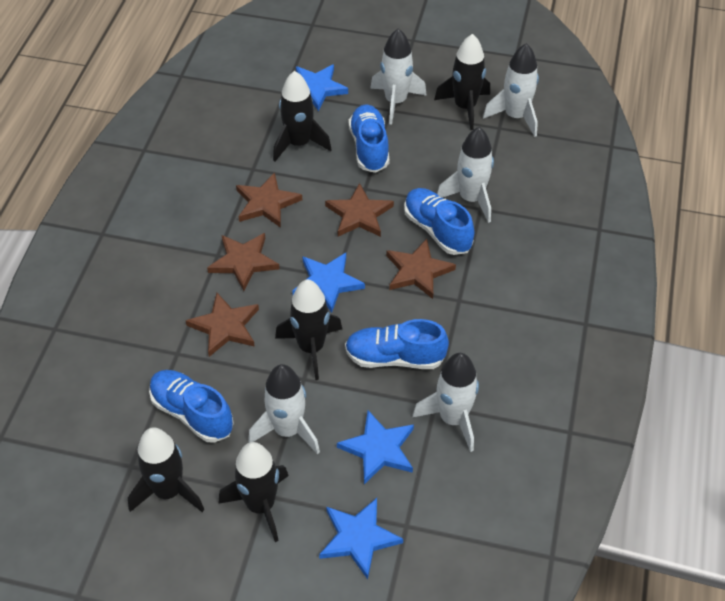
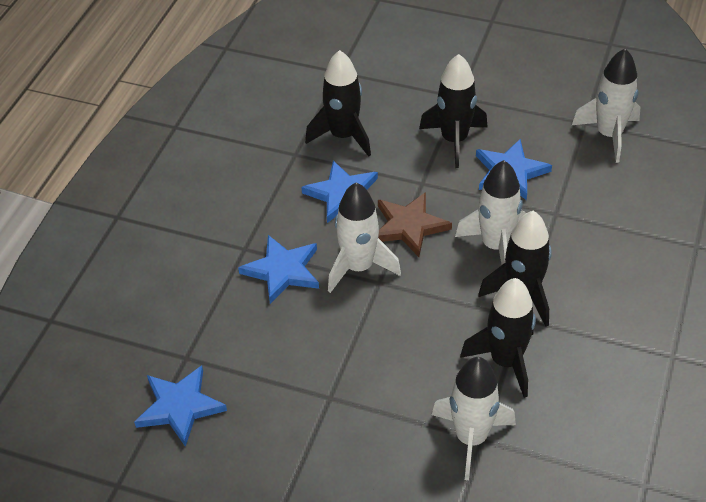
black rocket: [128,428,204,512] [218,442,289,542] [273,71,332,161] [275,279,342,380] [434,34,490,130] = 5 -> [305,50,371,157] [419,54,488,168] [460,278,536,398] [478,211,552,326] = 4
blue shoe: [149,370,234,443] [345,319,449,369] [349,104,389,173] [404,188,474,255] = 4 -> none = 0
brown star: [186,293,259,357] [207,233,280,291] [236,172,302,228] [325,183,394,237] [386,239,456,299] = 5 -> [378,192,452,257] = 1
white rocket: [248,364,320,454] [370,28,427,125] [413,353,479,452] [437,127,494,223] [483,43,539,137] = 5 -> [328,182,401,293] [432,357,516,480] [455,160,526,265] [572,49,640,163] = 4

